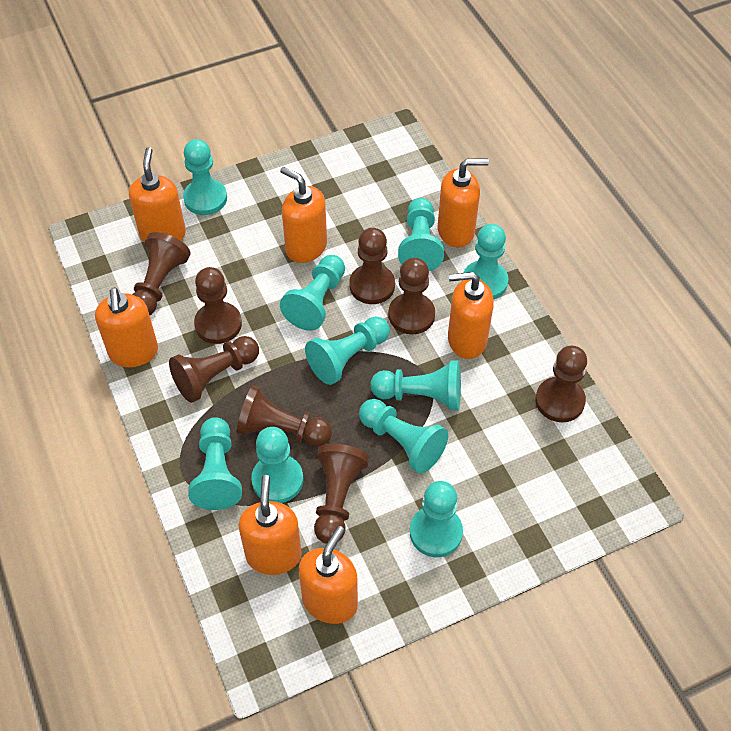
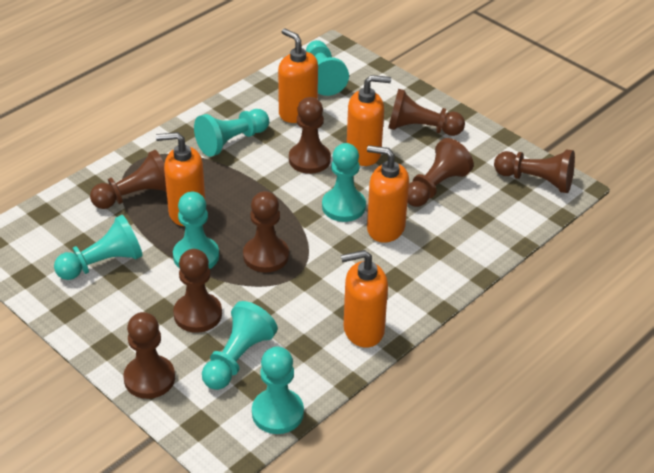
orange soap dispenser: [95,288,158,367] [129,147,186,242] [239,475,302,575] [280,167,327,263] [299,526,358,624] [438,159,489,247] [448,272,494,359] = 7 -> [156,132,205,226] [278,28,318,123] [341,250,388,348] [347,75,391,166] [367,145,409,243] = 5
turquoise pawn: [183,139,227,215] [188,417,242,510] [251,427,303,503] [280,255,345,331] [305,316,390,385] [359,399,448,473] [370,360,461,410] [398,198,444,271] [410,481,463,557] [462,224,508,299] = 10 -> [54,215,143,280] [173,192,219,269] [194,109,269,157] [202,301,278,390] [252,346,304,434] [306,40,349,96] [322,143,366,222] = 7

